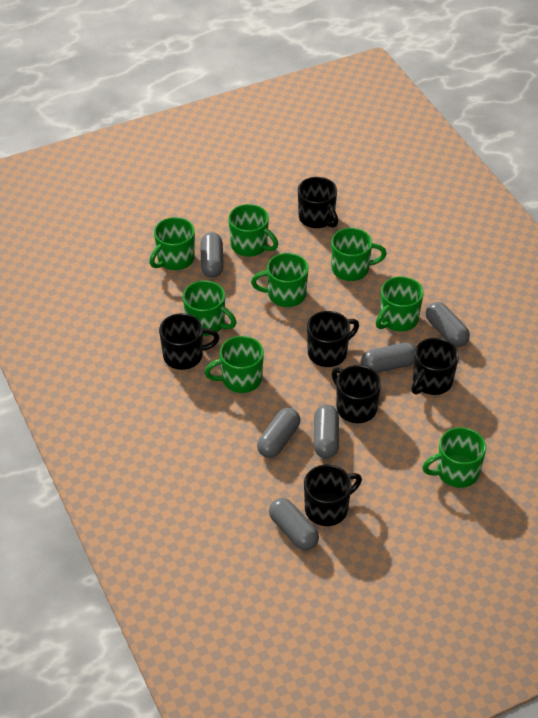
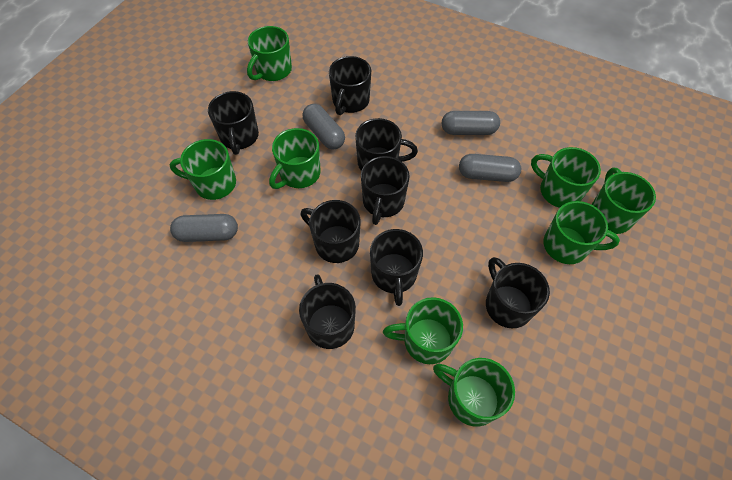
black mug: [159,313,219,370] [298,177,338,228] [304,465,362,526] [307,311,359,367] [332,365,381,423] [411,338,459,395] = 6 -> [208,91,259,155] [299,274,356,349] [301,200,361,263] [329,56,371,115] [355,118,418,170] [361,156,410,225] [370,229,423,306] [486,257,550,328] = 8
grey capsule: [200,232,224,278] [257,408,300,458] [269,498,319,550] [314,405,339,459] [361,342,416,373] [426,302,470,347] = 6 -> [170,214,238,242] [302,104,345,150] [442,111,500,135] [459,154,521,182] = 4

